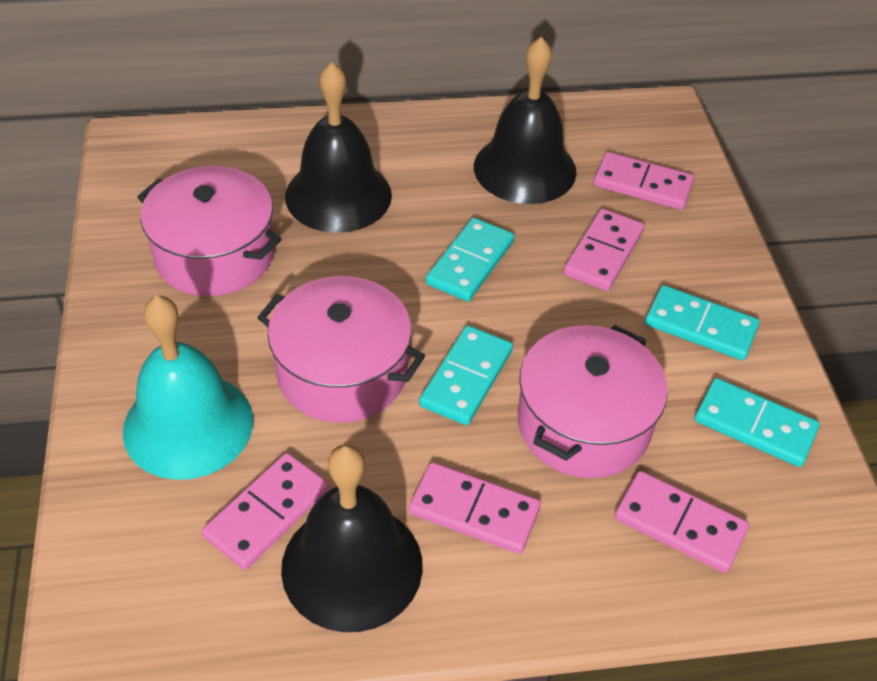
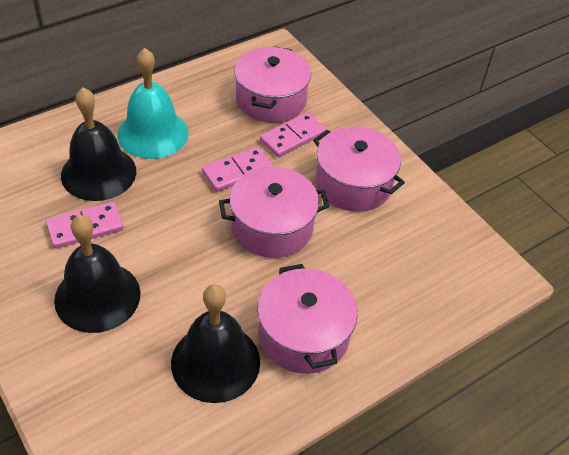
pink domino: [202,453,329,570] [409,462,541,554] [564,209,644,291] [594,152,694,210] [615,471,749,573] = 5 -> [46,202,124,249] [202,147,273,192] [260,112,326,157] = 3
pink pot: [137,166,281,296] [257,276,425,422] [518,325,668,478] = 3 -> [219,166,329,258] [234,46,311,123] [257,264,358,374] [313,126,405,212] = 4
turquoise domino: [419,325,513,425] [426,218,514,302] [645,285,760,360] [695,378,820,467] = 4 -> none = 0

